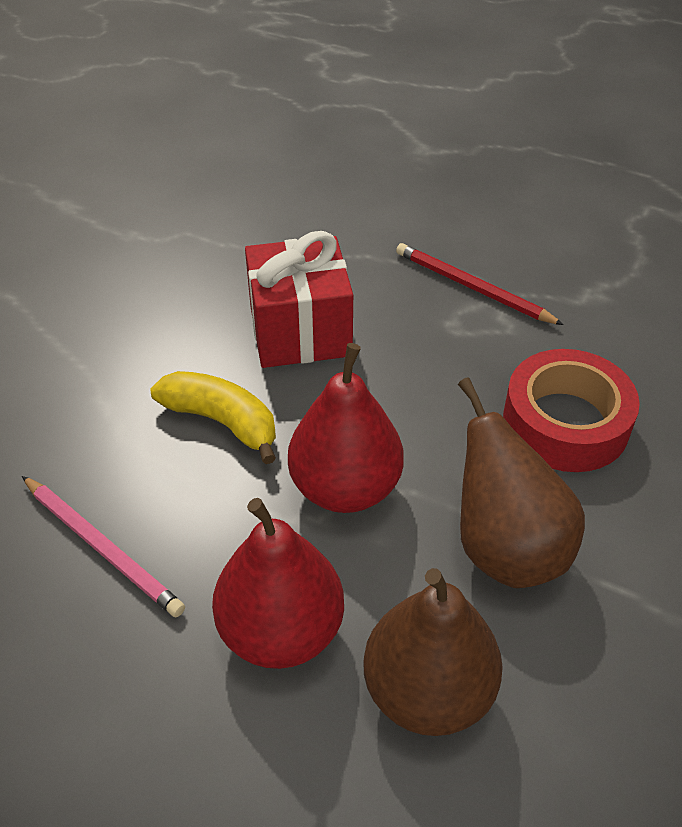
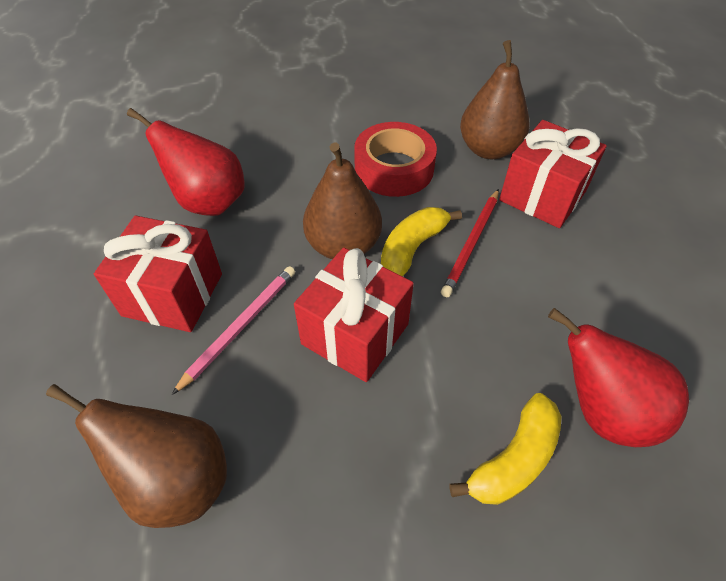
brown pear: [363,568,503,736] [458,377,585,588] = 2 -> [46,384,227,528] [303,143,382,259] [460,40,530,159] = 3
red gift: [245,231,353,368] = 1 -> [94,216,222,332] [294,248,414,382] [499,120,607,228] = 3
yellow banana: [150,371,276,464] = 1 -> [381,207,462,277] [450,393,562,505] = 2

